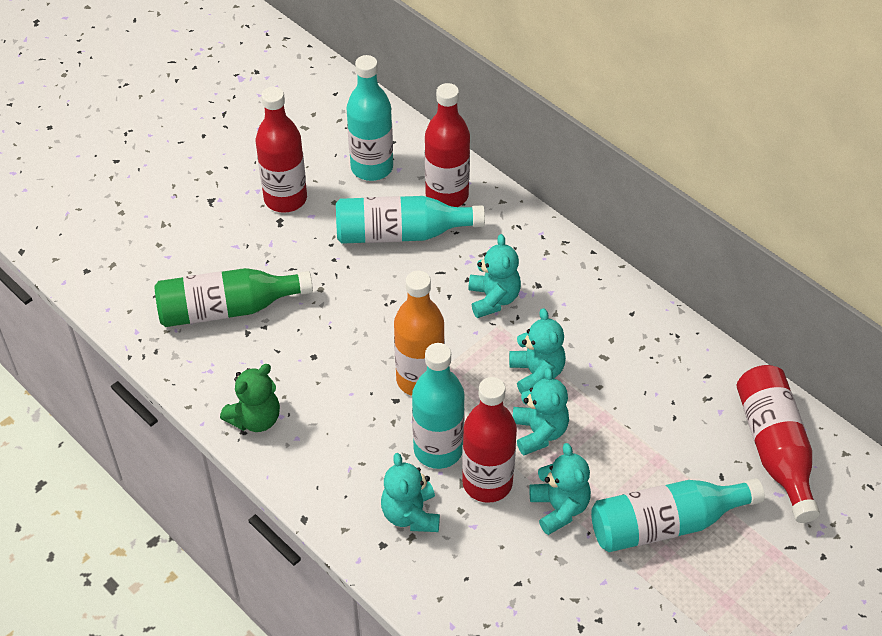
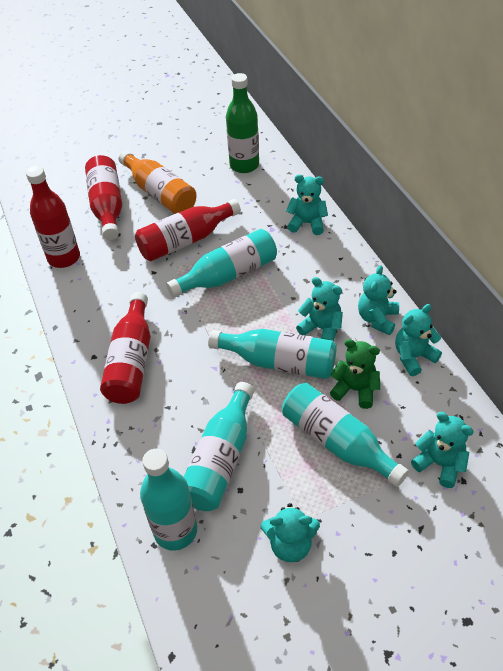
turquoise bottle: [336,196,485,244] [347,55,393,181] [412,343,465,469] [591,478,765,552] = 4 -> [140,449,197,551] [166,229,277,298] [184,382,254,511] [208,329,337,379] [282,383,409,487] = 5
turquoise teddy bear: [381,453,440,532] [468,234,521,318] [509,308,566,394] [513,368,569,455] [529,443,591,535] = 5 -> [261,503,320,562] [286,175,328,235] [296,277,343,341] [358,265,399,335] [395,304,442,376] [411,412,474,488] = 6

